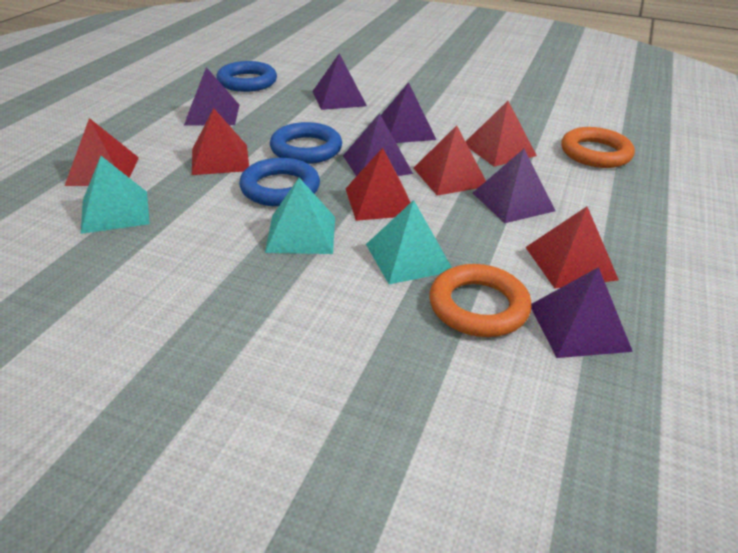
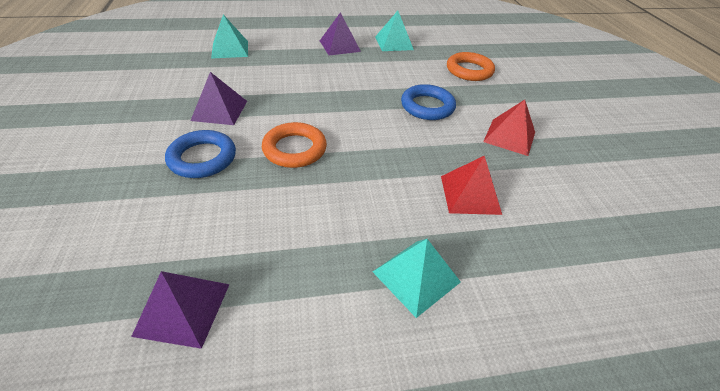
blue ring: [216,61,277,92] [239,158,320,207] [270,122,342,164] = 3 -> [165,130,236,178] [401,84,456,120] = 2
purple pyramid: [184,67,239,125] [312,53,367,110] [343,113,413,176] [381,82,436,143] [473,149,555,223] [531,267,633,358] = 6 -> [131,271,230,349] [191,72,247,125] [320,12,361,56] = 3
red pyramid: [65,118,139,186] [192,108,249,175] [346,148,411,221] [413,125,486,196] [465,101,537,167] [526,206,619,288] = 6 -> [441,155,502,215] [483,100,535,156] = 2

